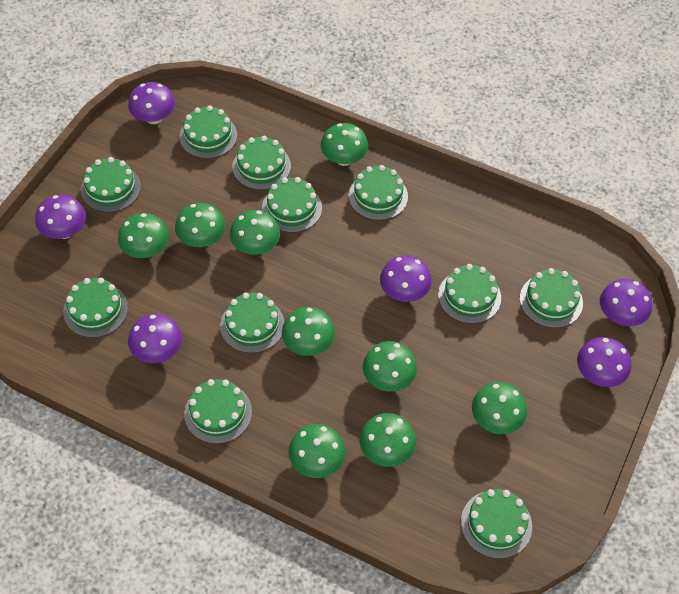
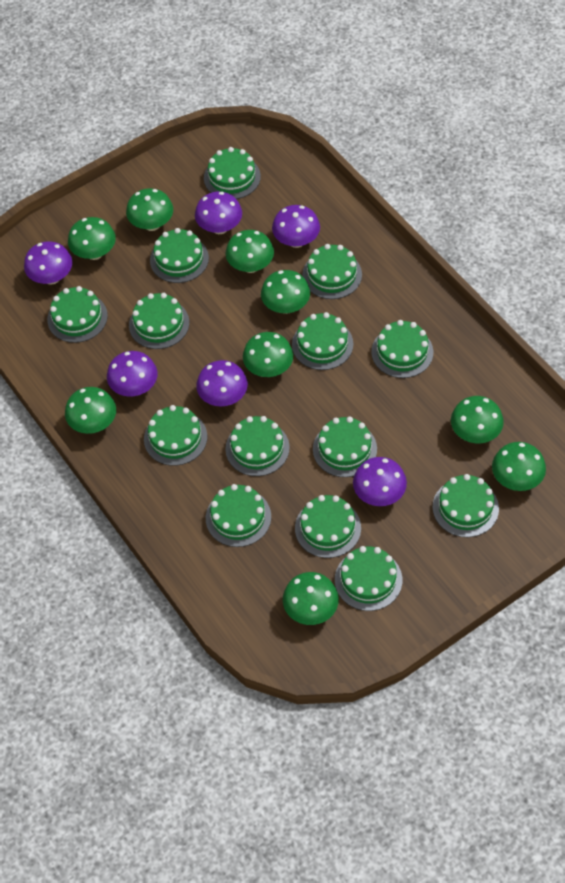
green cake: [63,278,128,338] [81,157,141,212] [179,105,237,159] [184,379,252,444] [220,292,284,353] [232,136,291,190] [262,177,322,233] [348,165,408,220] [438,264,501,324] [461,489,532,559] [520,268,583,328] = 11 -> [47,286,108,343] [129,293,189,349] [144,405,207,466] [150,228,209,283] [204,147,261,199] [206,484,271,547] [225,416,290,476] [292,312,353,370] [295,495,361,558] [302,244,362,299] [313,416,377,477] [335,546,402,611] [371,320,433,378] [433,474,499,537] = 14

